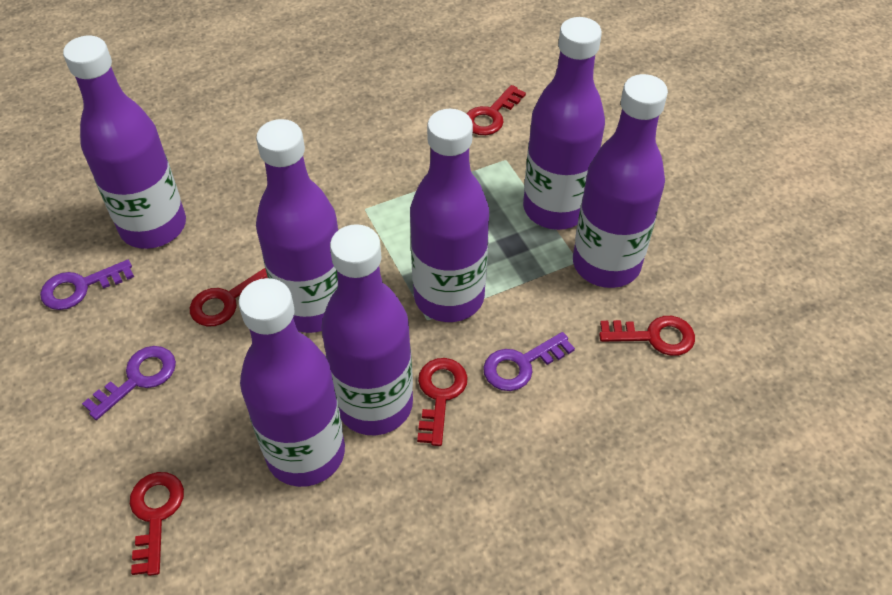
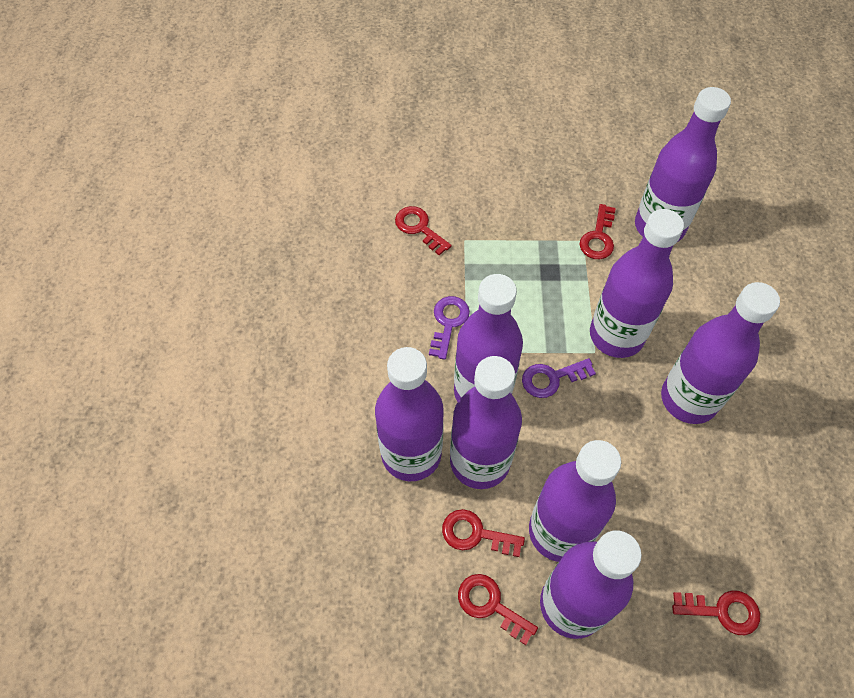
purple bottle: [63,36,186,249] [239,278,345,487] [256,119,338,333] [321,224,413,435] [410,109,489,322] [523,17,605,230] [573,74,668,288] = 7 -> [375,347,444,481] [450,356,522,489] [454,274,523,402] [529,440,621,562] [540,530,642,639] [590,209,684,358] [635,87,731,241] [661,282,780,424] = 8
purple key: [40,260,134,310] [82,346,176,420] [483,332,575,391] = 3 -> [429,296,470,360] [522,358,596,398] = 2

